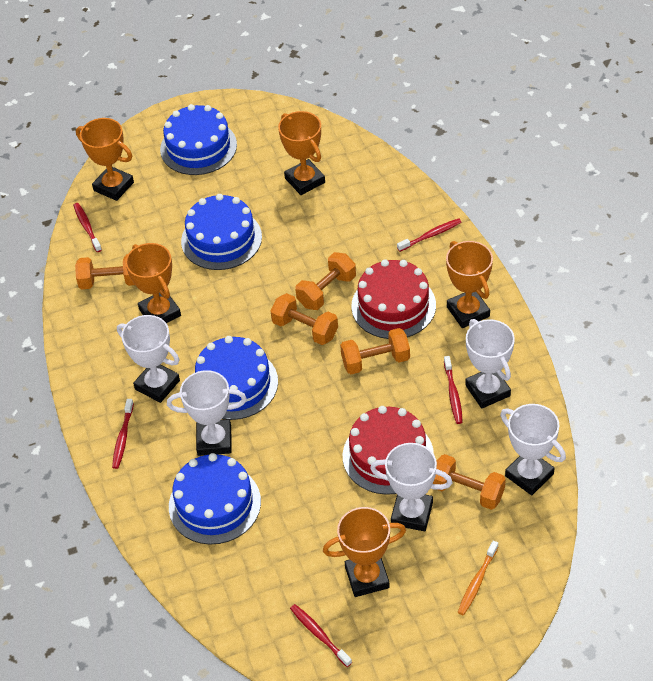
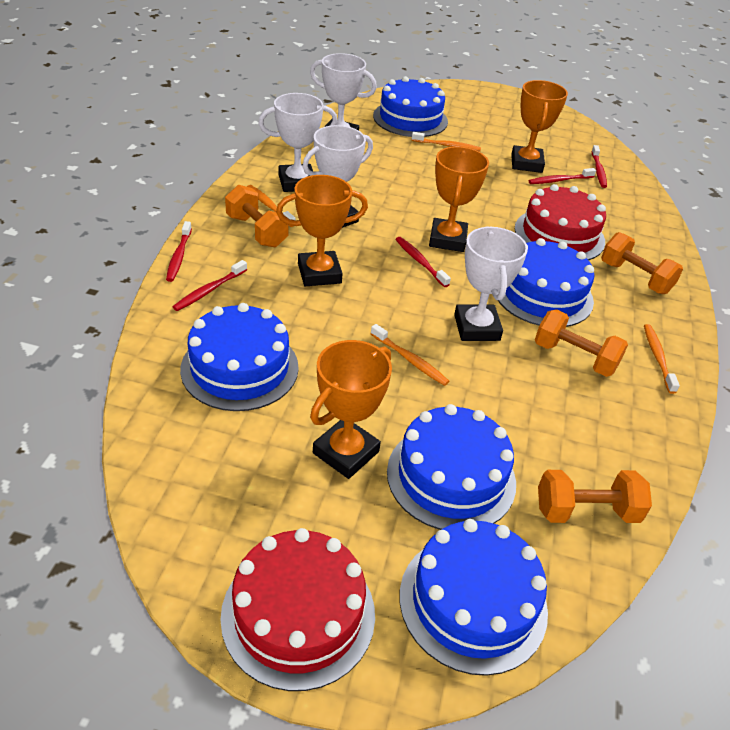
blue cake: [160,104,237,175] [169,453,261,545] [181,194,262,270] [195,336,278,420] = 4 -> [180,303,299,411] [373,76,448,137] [387,404,516,530] [400,519,548,676] [498,238,594,327] = 5
orange dumbbell: [75,254,135,290] [270,293,338,345] [295,252,356,310] [340,328,410,374] [433,454,506,510] = 5 -> [225,185,289,247] [535,309,628,377] [538,470,652,523] [601,232,683,294] = 4
orange toothbrush: [458,541,498,615] = 1 -> [247,185,296,227] [371,324,449,386] [412,132,481,151] [644,324,680,394] = 4
orange trophy: [76,118,134,201] [125,243,181,323] [278,111,325,195] [323,507,406,597] [446,241,493,328] = 5 -> [276,175,368,286] [310,340,392,479] [429,146,489,252] [511,80,568,173] = 4
white trophy: [117,315,180,403] [167,370,247,456] [370,443,453,531] [465,319,515,409] [500,404,566,495] = 5 -> [258,93,337,192] [302,125,373,228] [310,53,377,130] [454,226,528,341] = 4

